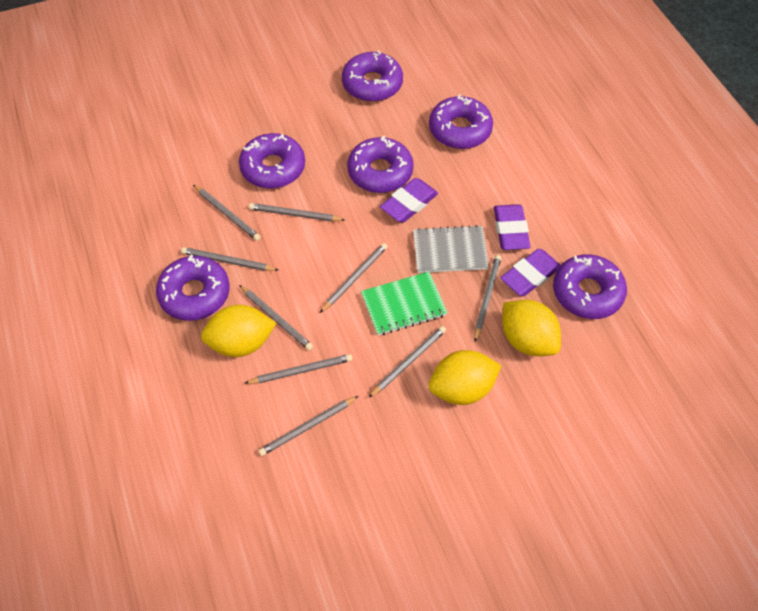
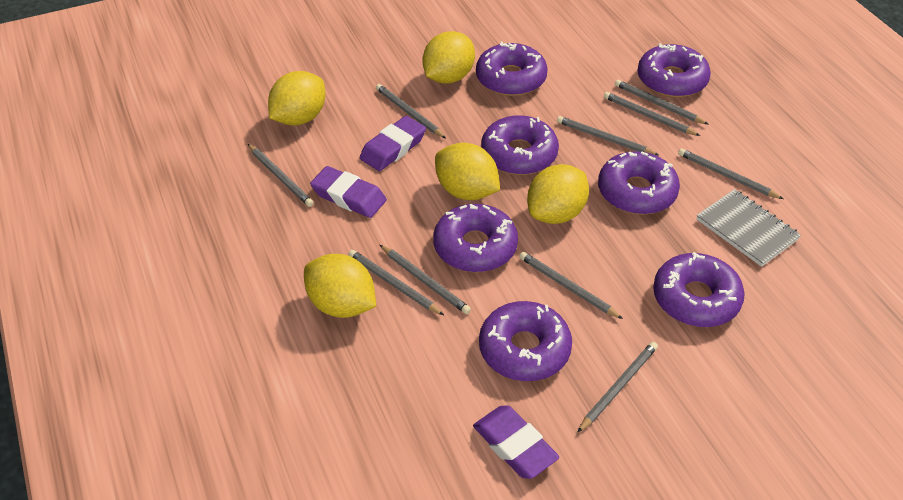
green notebook: [361,272,448,335] = 1 -> none = 0
grey pencil: [181,247,278,271] [193,185,261,241] [239,285,313,350] [245,354,353,384] [249,203,345,222] [258,396,358,456] [320,243,388,313] [368,326,446,398] [474,255,501,341] = 9 -> [248,144,314,207] [348,250,444,315] [376,84,446,138] [380,245,471,314] [519,252,623,319] [557,116,659,155] [577,342,658,433] [604,92,700,136] [615,80,709,125] [678,148,783,199] = 10
purple donut: [156,255,230,321] [239,133,305,189] [342,50,403,102] [347,136,414,193] [429,94,493,149] [553,254,627,319] = 6 -> [433,204,518,272] [476,42,548,96] [479,301,572,381] [481,115,559,175] [598,151,680,215] [638,43,711,97] [653,252,745,327] = 7
yellow lemon: [201,305,276,357] [428,350,502,405] [503,300,561,356] = 3 -> [268,71,325,126] [304,254,376,318] [423,31,475,84] [435,143,500,200] [527,164,589,224] = 5

